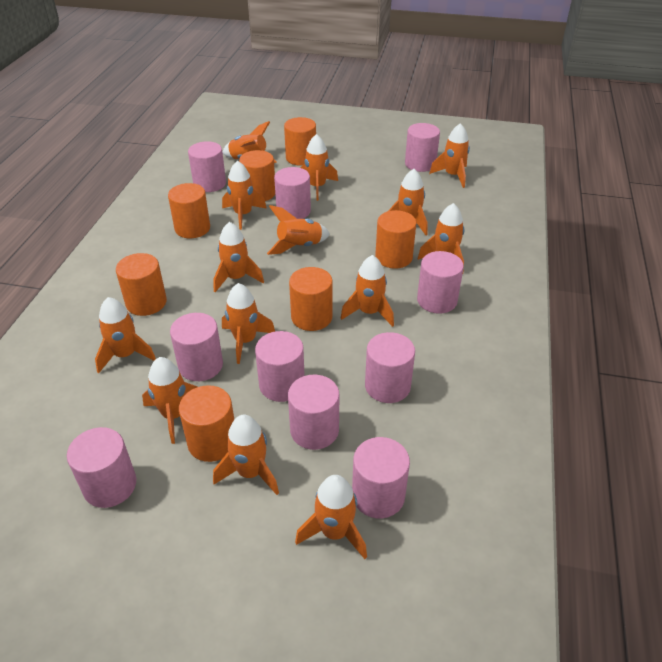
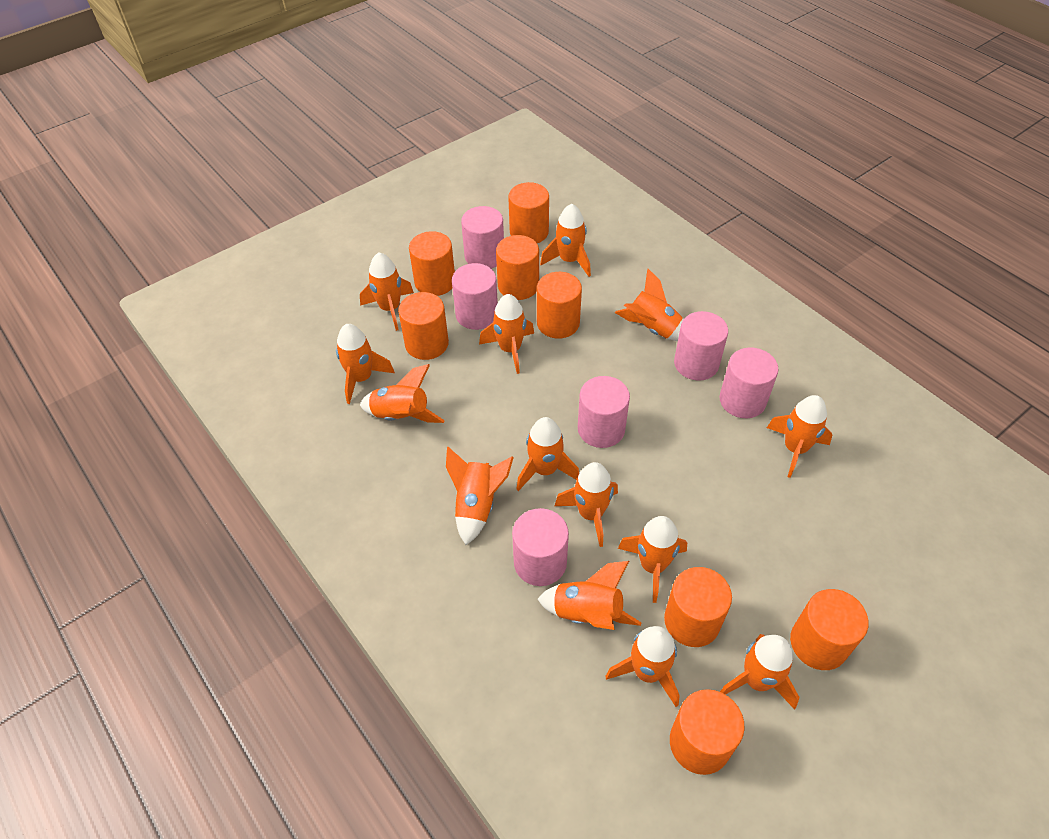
orange cylinder: [116,253,167,316] [168,183,210,238] [179,385,234,462] [239,150,275,201] [284,117,316,166] [289,267,333,331] [375,210,416,269] = 7 -> [398,292,449,360] [409,231,455,296] [496,235,539,300] [508,182,549,243] [537,272,582,339] [664,567,732,647] [670,689,745,775] [790,589,869,670] = 8
pink cylinder: [67,427,136,508] [170,313,223,381] [188,141,226,192] [255,331,305,402] [274,167,311,219] [288,375,339,450] [352,437,410,518] [365,332,415,403] [405,123,440,172] [417,251,464,314] = 10 -> [452,263,498,330] [461,206,504,269] [512,508,569,586] [578,376,630,448] [674,311,728,381] [719,347,779,418] = 6

